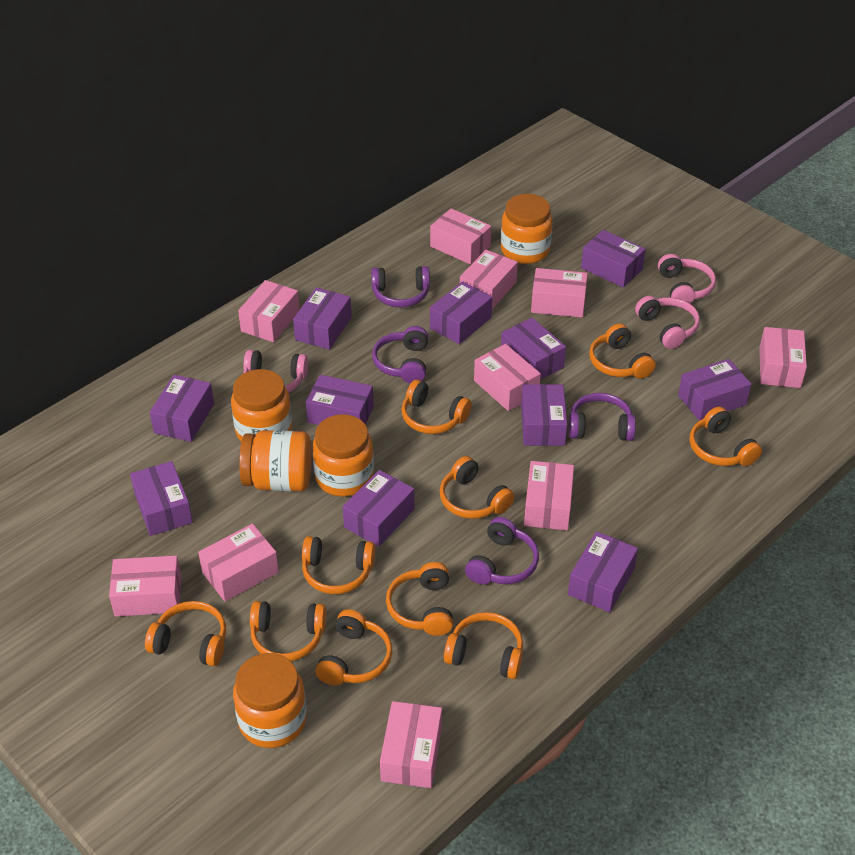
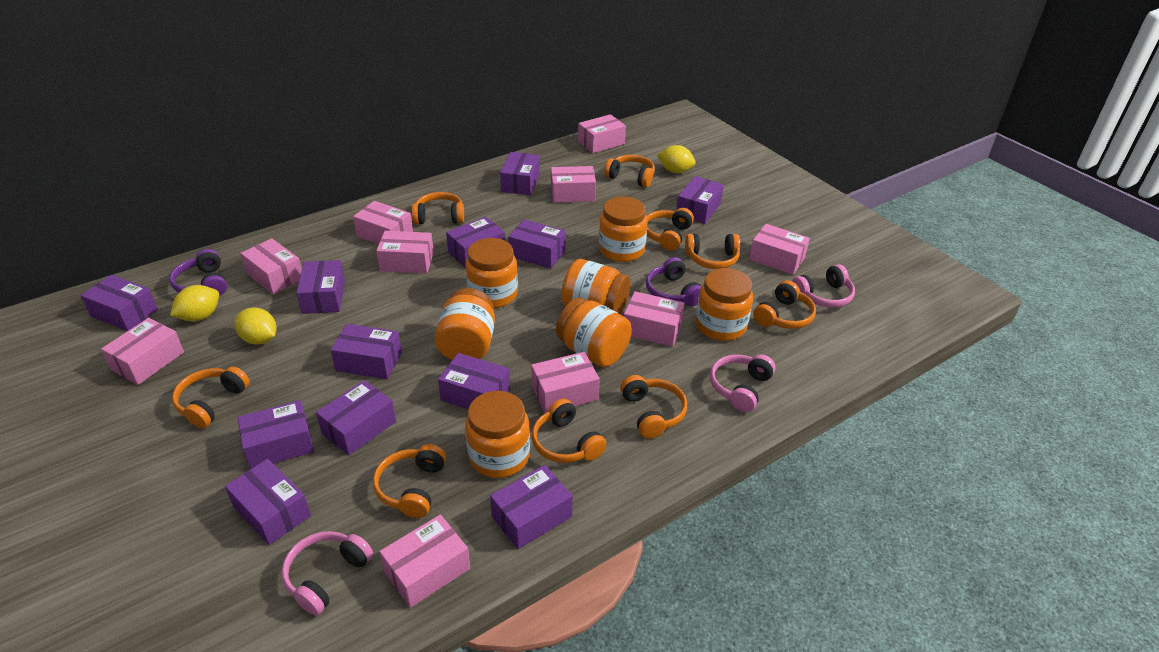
orange headphones: [145,601,226,666] [250,601,326,661] [302,536,375,594] [315,609,393,686] [386,562,453,636] [401,380,472,434] [440,456,515,519] [444,612,523,679] [589,323,656,379] [690,407,762,466] = 10 -> [172,366,250,428] [373,444,446,518] [412,192,464,224] [531,398,607,463] [604,155,655,187] [620,375,687,439] [647,208,694,251] [685,234,740,269] [753,280,816,329] = 9
orange jar: [231,369,292,441] [233,653,307,748] [239,430,312,491] [312,414,374,497] [501,194,553,264] = 5 -> [434,288,495,360] [465,238,518,308] [465,391,530,478] [556,298,632,367] [561,259,630,315] [599,197,648,262] [696,268,753,341] = 7
purple box: [130,461,193,536] [150,375,214,442] [293,287,352,350] [306,375,374,425] [343,470,415,547] [430,281,492,344] [501,318,566,380] [521,384,567,446] [568,531,638,612] [581,230,646,288] [678,359,751,421] = 11 -> [80,275,158,331] [225,459,311,545] [238,400,314,469] [296,260,345,314] [316,380,396,455] [331,324,402,379] [438,353,510,409] [446,217,505,268] [490,465,573,549] [500,152,540,195] [508,219,566,269] [676,176,724,224] = 12
purple headphones: [371,266,430,308] [372,326,428,383] [465,517,539,585] [569,393,636,441] = 4 -> [169,249,227,296] [646,257,702,306] = 2
yellow lemon: none = 0 -> [170,285,219,322] [235,307,277,345] [657,145,696,173] = 3

